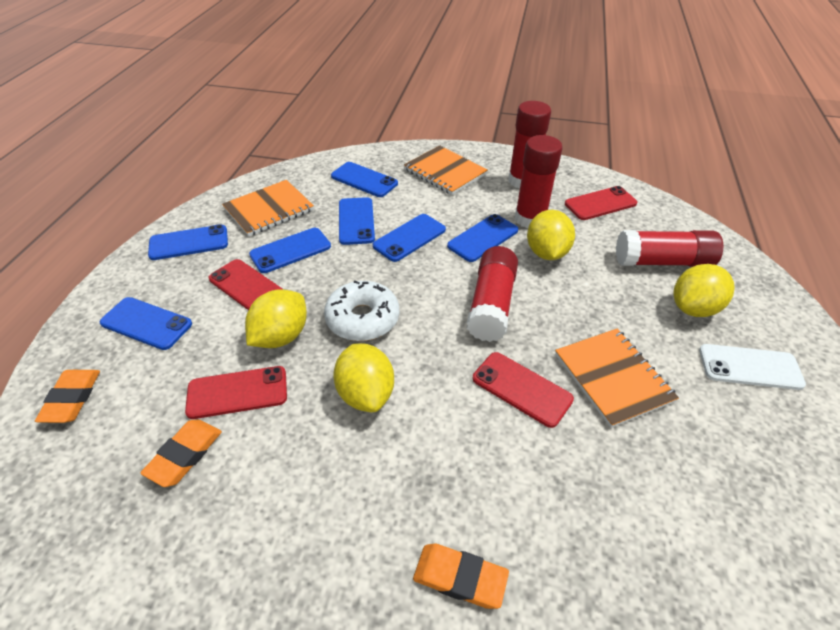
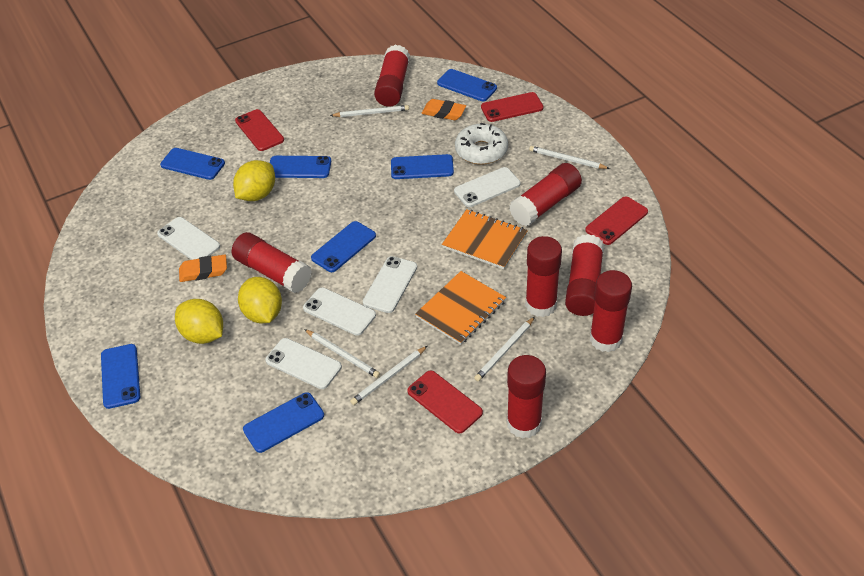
orange eraser: [35,370,100,423] [140,420,222,487] [413,544,509,609] = 3 -> [179,254,227,282] [421,99,466,120] = 2
orange notebook: [222,180,314,236] [404,145,488,195] [555,329,679,428] = 3 -> [415,271,506,345] [442,209,528,269] = 2
red glue stick: [467,246,518,342] [508,101,551,189] [515,135,563,228] [616,230,723,267] = 4 -> [232,232,312,293] [374,45,410,107] [507,355,546,439] [509,163,582,226] [525,236,562,317] [565,234,604,316] [590,270,632,352] = 7
white pencil: none = 0 -> [304,329,380,378] [330,105,409,117] [350,346,427,405] [474,317,535,381] [529,146,610,169] = 5
white phone: [699,344,806,390] = 1 -> [157,217,220,260] [265,338,342,389] [303,287,376,336] [363,256,417,313] [454,167,520,207] = 5
yellow lemon: [245,290,307,348] [333,343,394,412] [527,210,575,260] [673,264,735,317] = 4 -> [175,299,223,344] [233,160,275,201] [238,277,282,323] = 3

